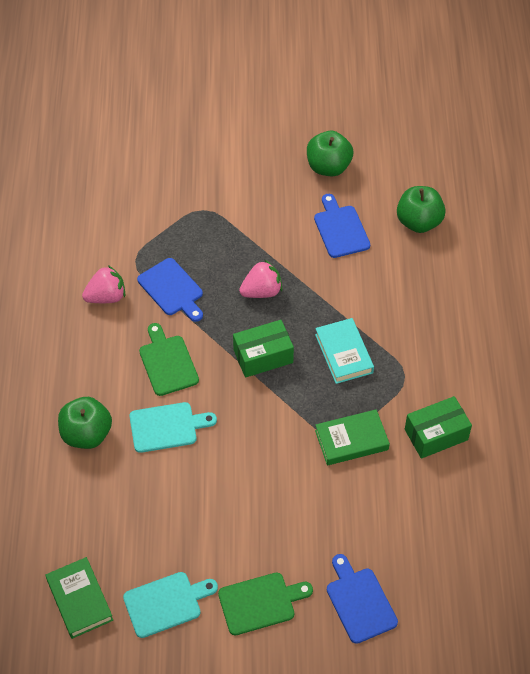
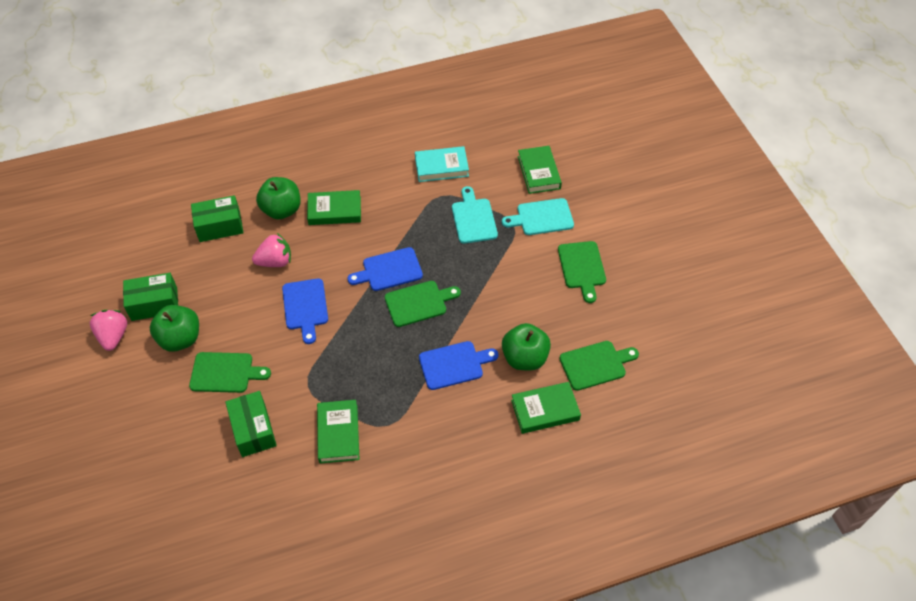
green book: [45,557,113,639] [315,409,390,465] = 2 -> [307,190,361,225] [317,400,360,464] [511,382,581,434] [518,146,562,194] = 4
green box: [233,320,294,378] [405,396,472,459] = 2 -> [123,273,178,321] [191,195,244,242] [225,391,277,457] = 3
green cutting board: [139,323,199,396] [218,573,313,635] = 2 -> [189,352,271,393] [385,281,461,327] [558,241,606,303] [559,341,639,391] = 4

